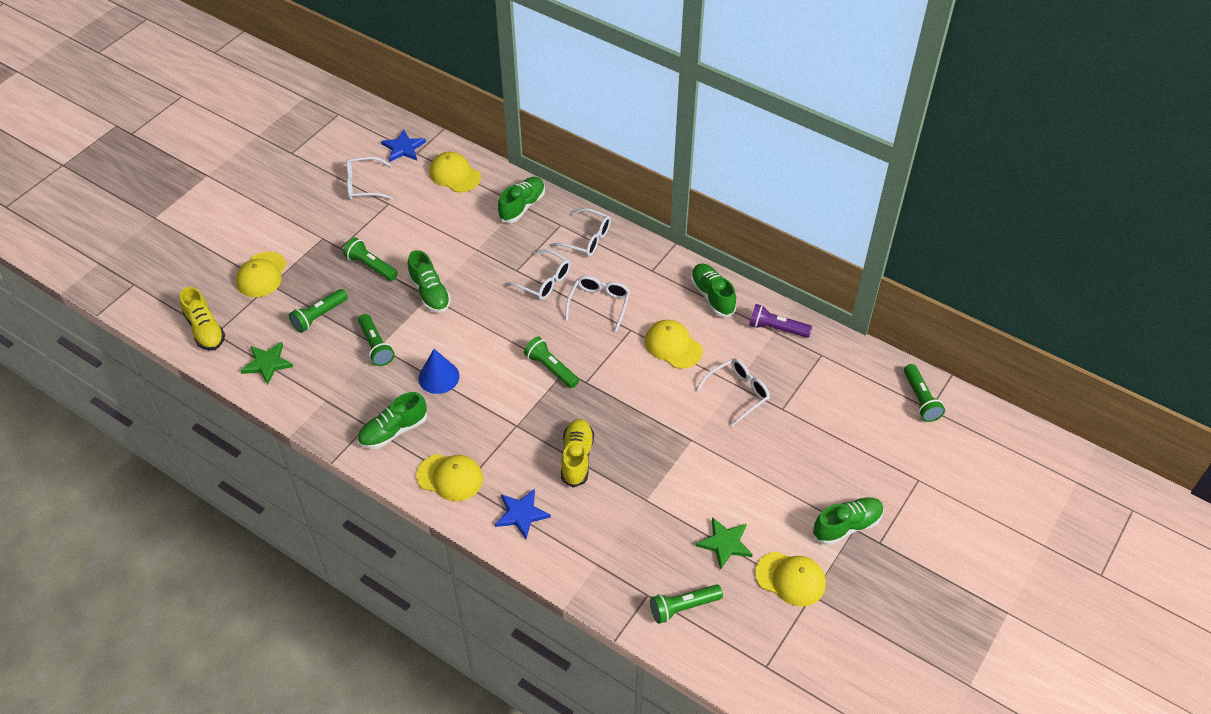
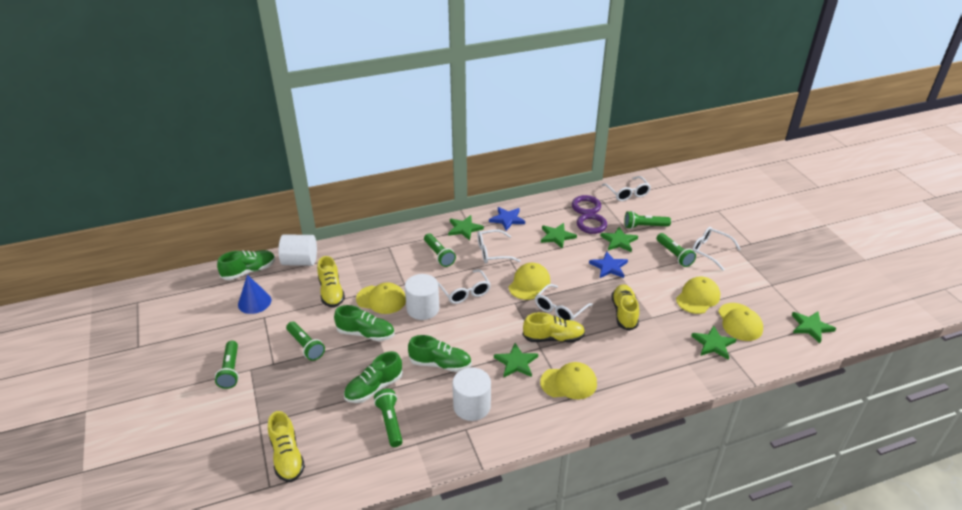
green shoe: [358,392,427,449] [408,250,451,313] [498,177,545,223] [691,264,737,317] [813,497,884,545] = 5 -> [217,250,275,280] [334,305,394,341] [344,351,403,403] [408,335,472,372] = 4
green star: [240,342,293,385] [696,517,753,570] = 2 -> [448,215,484,240] [494,343,538,377] [541,223,577,249] [600,227,638,252] [691,325,737,360] [792,311,836,343] = 6
purple flashlight: [749,304,812,338] = 1 -> none = 0
purple ring: none = 0 -> [572,195,601,214] [577,213,607,234] = 2
white cylinder: none = 0 -> [278,234,317,266] [405,274,439,320] [452,367,491,421] = 3
yellow shoe: [180,287,225,351] [561,419,594,488] = 2 -> [268,411,305,482] [317,256,345,308] [523,312,585,343] [612,284,639,331] = 4

